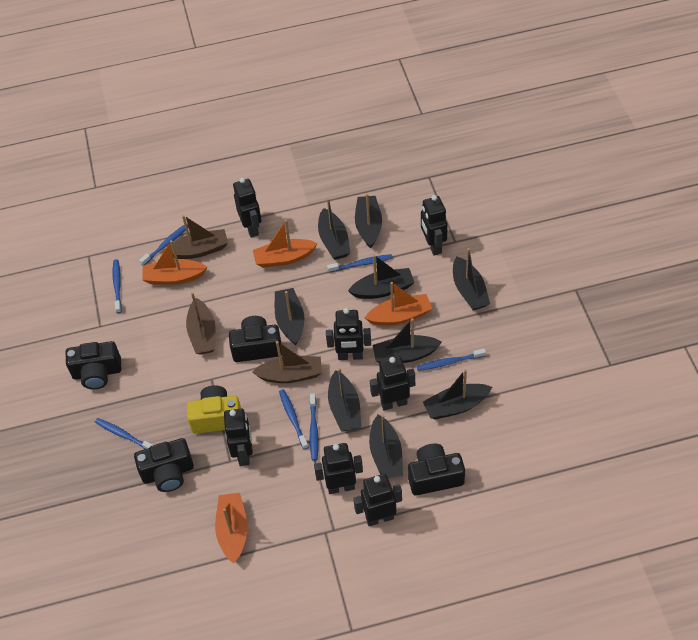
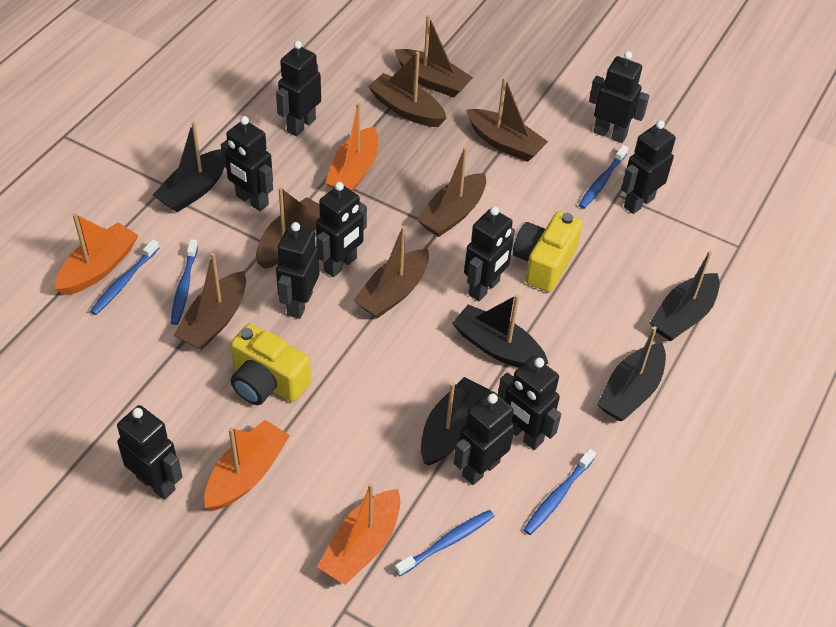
black boat: [275,288,305,345] [318,198,350,260] [328,368,361,432] [348,255,415,299] [355,194,382,248] [369,415,403,478] [373,318,442,363] [423,369,492,419] [453,248,490,311] = 9 -> [153,121,224,212] [421,377,491,466] [452,294,548,368] [597,326,666,421] [650,250,720,342] = 5
black camera: [66,341,121,389] [134,438,194,492] [229,316,282,362] [408,444,465,496] = 4 -> none = 0
black robot: [224,409,253,466] [233,178,262,238] [314,443,363,494] [326,308,371,360] [353,474,402,526] [370,357,415,410] [421,195,448,256] = 7 -> [117,405,183,500] [221,116,273,211] [276,41,321,136] [276,222,319,319] [316,182,367,277] [454,391,515,485] [464,206,515,301] [498,356,561,450] [589,51,650,143] [621,120,676,214] = 10
blue toothbrush: [95,418,153,449] [113,259,122,313] [139,224,188,266] [279,389,308,449] [310,394,319,461] [327,254,393,272] [417,349,486,371] = 7 -> [90,239,159,315] [171,239,198,325] [395,510,494,576] [523,449,596,535] [579,145,628,209] = 5
brown boat: [164,215,228,259] [186,292,216,355] [252,341,322,383] = 3 -> [174,253,246,350] [256,187,320,269] [353,226,429,318] [368,52,446,127] [395,15,473,98] [417,147,486,237] [466,77,548,162] = 7
yellow camera: [187,385,241,434] = 1 -> [231,324,311,405] [513,211,583,292] = 2

